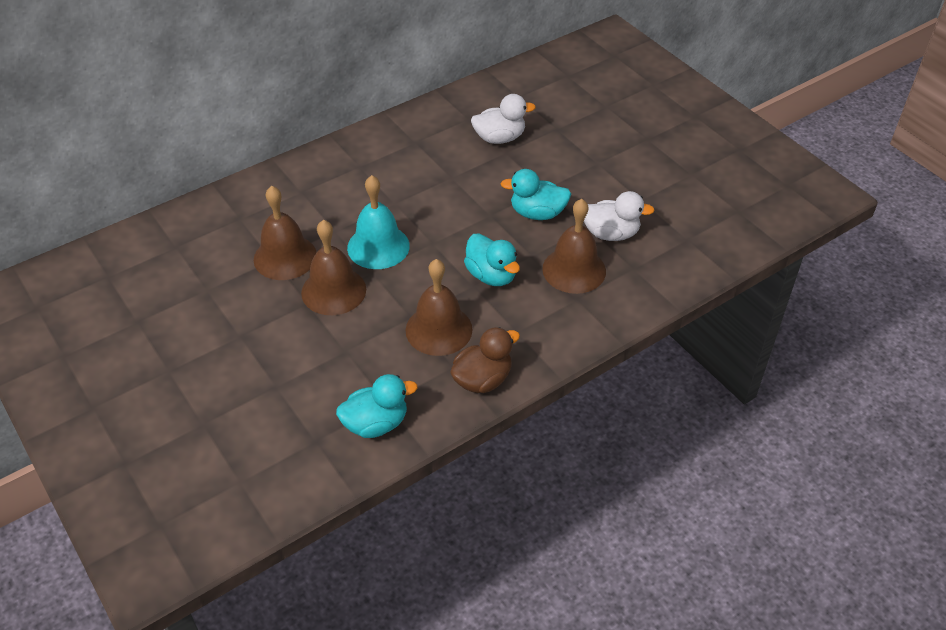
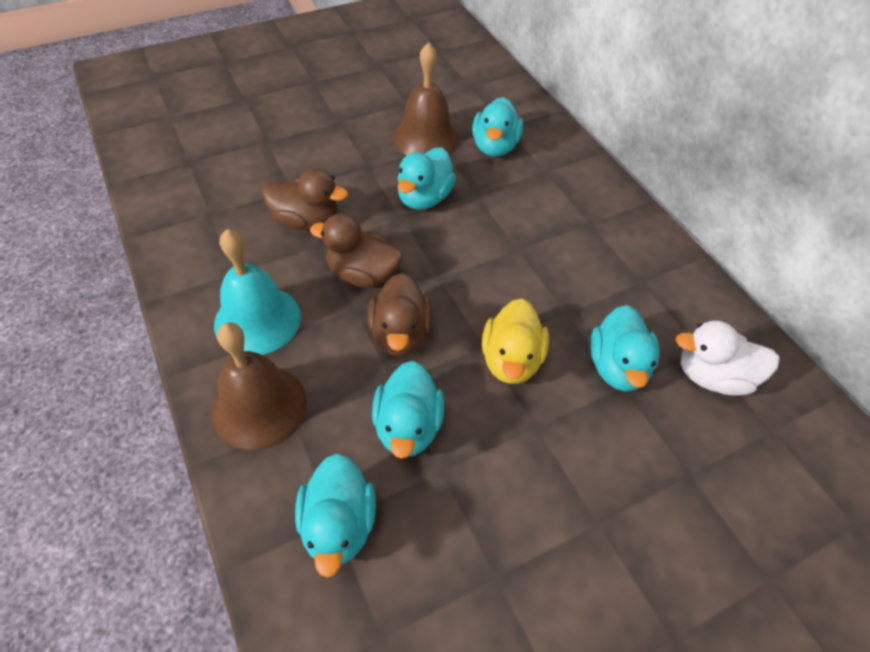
brown bell: [254,186,317,280] [301,220,366,315] [406,259,472,356] [542,199,606,294] = 4 -> [211,323,307,450] [393,42,459,155] = 2
brown duck: [450,327,520,393] = 1 -> [262,168,348,231] [310,213,403,287] [368,273,433,357] = 3
turquoise duck: [336,374,418,438] [464,233,520,286] [500,169,571,220] = 3 -> [295,453,376,578] [372,361,444,459] [398,147,456,210] [472,97,523,157] [590,305,660,391] = 5
white duck: [471,94,536,144] [584,191,655,241] = 2 -> [675,320,780,396] = 1
yellow duck: none = 0 -> [482,299,549,384] = 1

